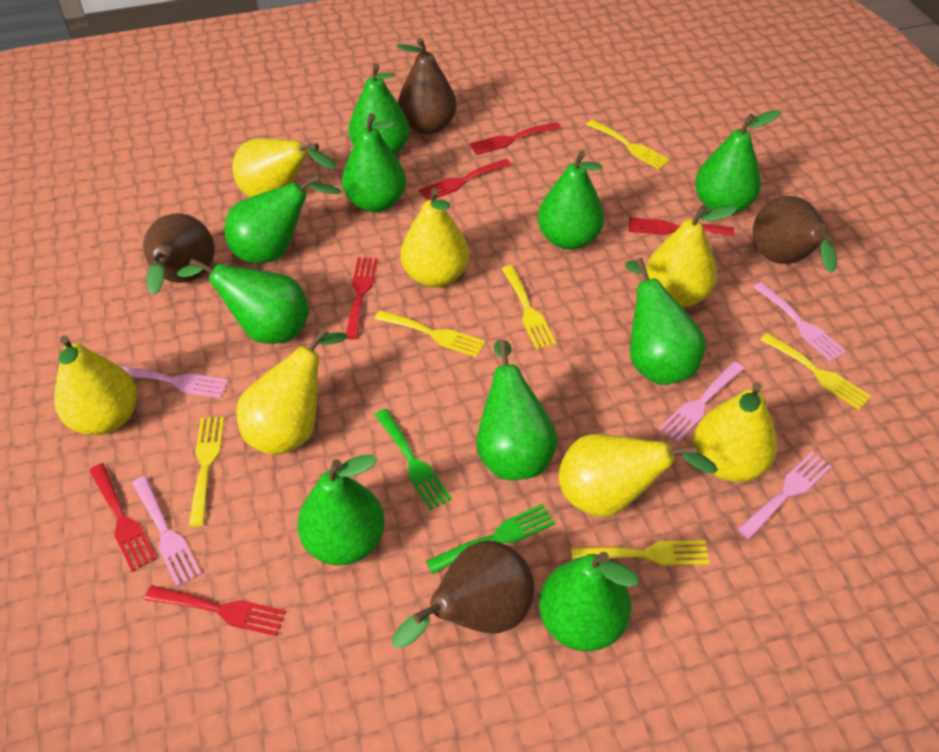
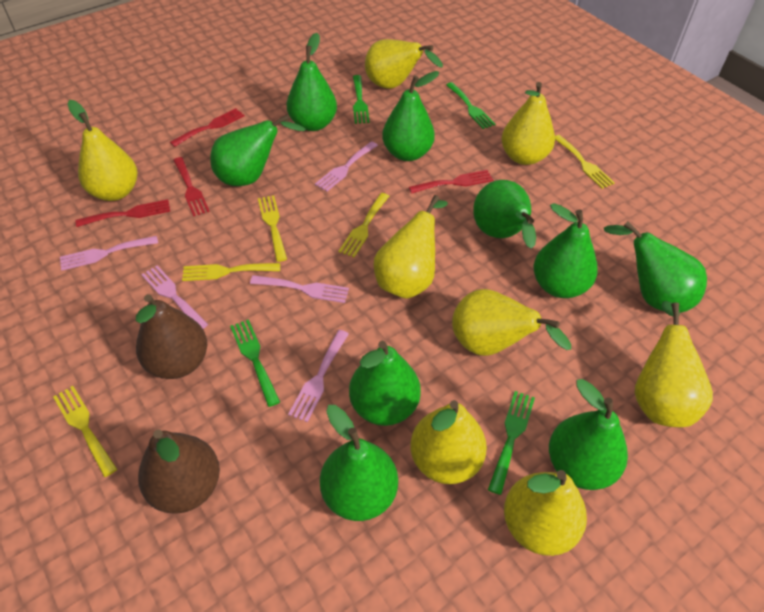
brown pear: [144,213,215,295] [393,541,534,649] [397,38,457,134] [753,196,837,273] = 4 -> [136,294,207,379] [138,429,220,514] = 2
green fork: [375,409,452,510] [426,504,555,574] = 2 -> [230,319,280,407] [353,75,370,124] [446,82,495,129] [488,391,535,495] = 4
green pear: [177,258,309,344] [225,175,342,263] [297,455,385,566] [342,113,406,212] [349,63,409,155] [476,340,558,480] [538,151,604,250] [539,552,639,651] [625,258,706,385] [695,110,781,214] = 10 -> [210,115,306,186] [287,33,337,131] [320,405,398,521] [349,341,421,426] [382,71,439,161] [473,180,536,249] [534,203,598,298] [549,379,628,490] [604,221,707,313] = 9
red fork: [89,463,156,572] [145,585,286,636] [346,257,378,339] [419,159,511,201] [469,122,561,155] [629,217,734,236] = 6 -> [75,199,170,227] [170,108,244,147] [173,157,210,216] [409,170,493,194] = 4
yellow fork: [189,417,224,527] [375,310,485,357] [502,265,556,349] [571,540,710,566] [586,120,670,169] [761,333,871,410] = 6 -> [53,386,117,477] [182,263,280,281] [258,195,287,262] [339,193,389,257] [555,135,615,189] = 5
yellow pear: [54,336,137,435] [232,138,336,197] [236,328,347,455] [401,188,469,287] [558,434,718,517] [646,205,738,307] [693,382,777,482] = 7 -> [67,100,138,201] [365,39,443,89] [374,195,448,299] [410,400,487,484] [452,289,571,356] [501,82,555,165] [504,470,587,556] [635,301,713,427] = 8

